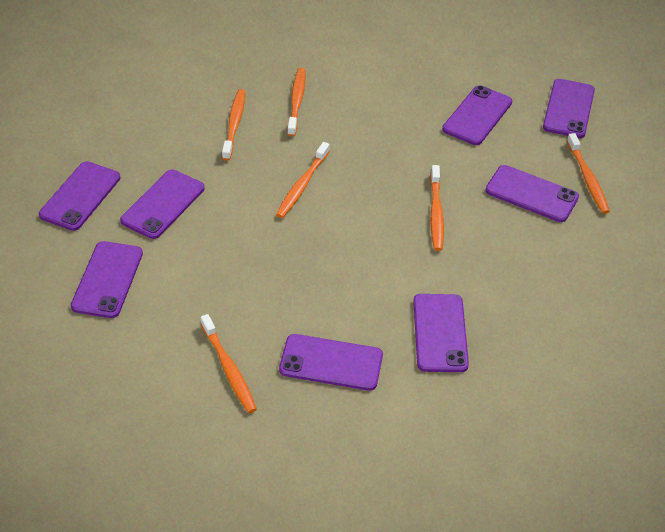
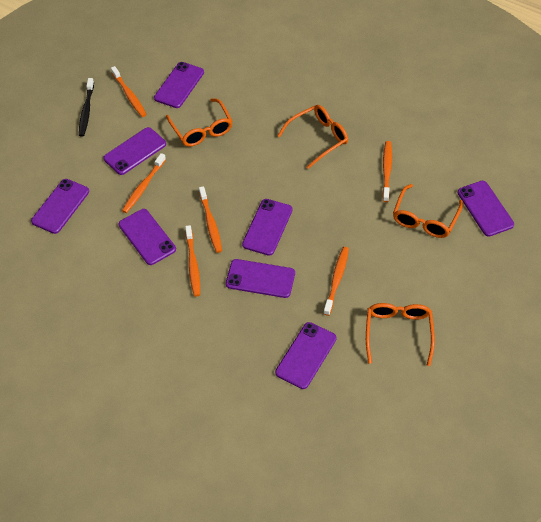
black toothbrush: none = 0 -> [79,78,94,137] = 1
orange glasses: none = 0 -> [166,98,233,147] [277,105,348,169] [366,303,435,366] [393,184,463,238] = 4

